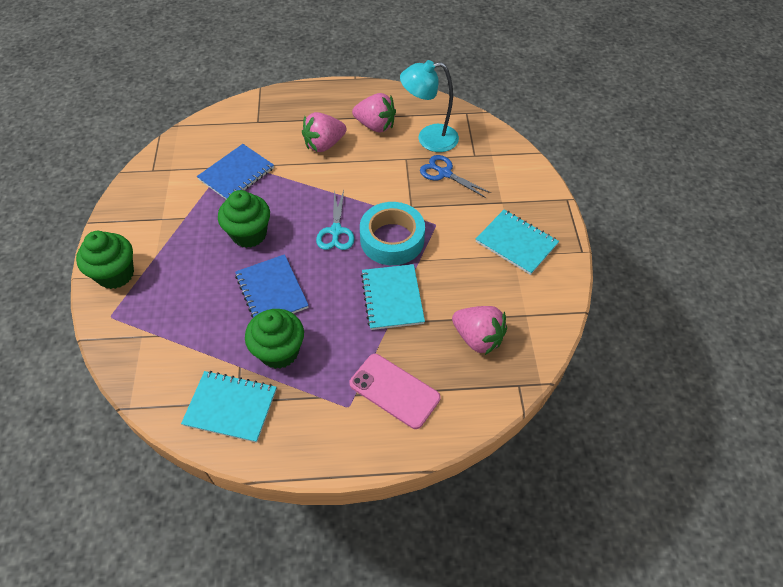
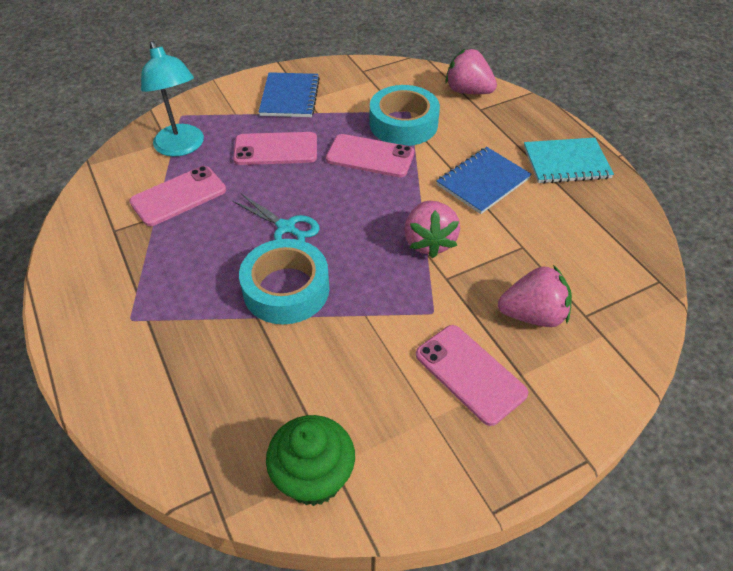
blue scissors: [420,155,491,198] = 1 -> none = 0
green cupcake: [76,231,134,289] [218,190,270,248] [245,309,304,369] = 3 -> [266,415,355,506] = 1
pink phone: [349,354,441,429] = 1 -> [129,166,226,226] [233,132,317,165] [326,134,414,177] [416,325,528,426] = 4
turquoise notebook: [181,371,277,443] [361,264,425,330] [476,210,559,275] = 3 -> [524,138,614,184] = 1
turquoise tape: [360,202,425,265] = 1 -> [239,239,330,324] [370,85,440,146] = 2

